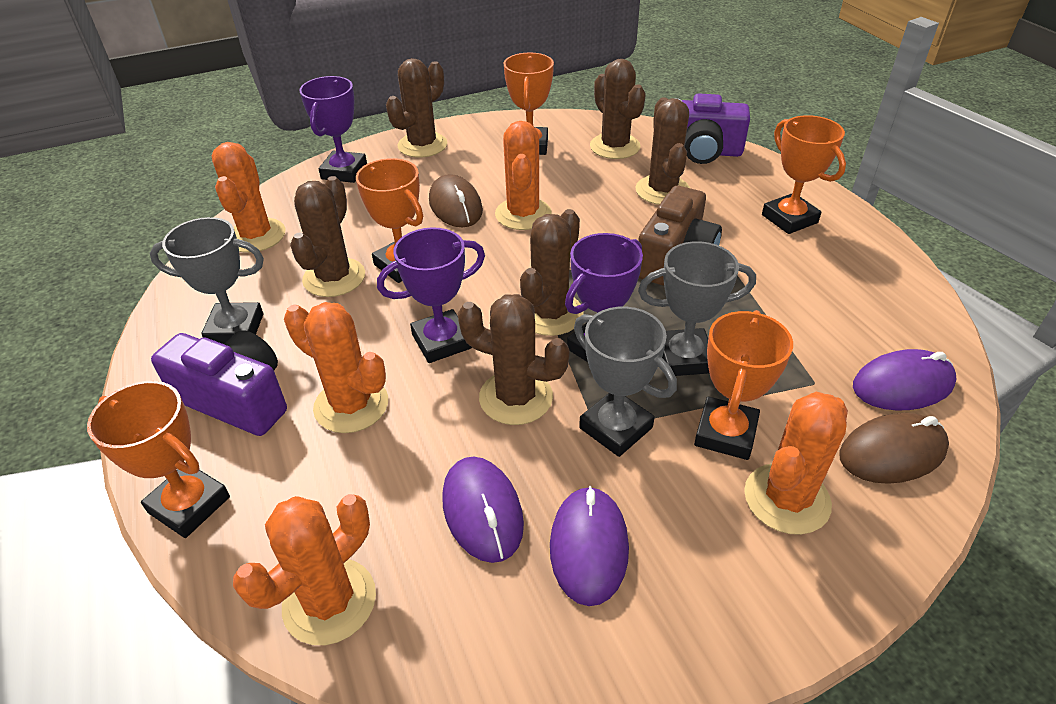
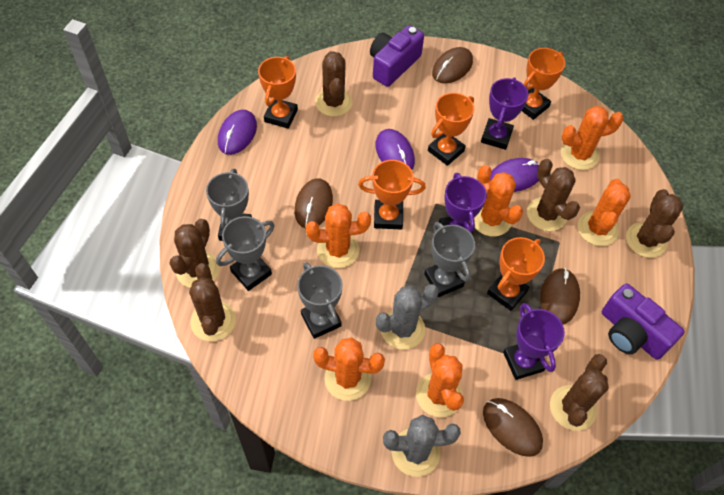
brown camera: [638,186,722,286] = 1 -> none = 0
brown mouse: [429,174,483,227] [839,413,949,484] = 2 -> [294,178,333,229] [432,47,473,84] [483,398,543,457] [540,268,580,324] = 4
grey cactus: none = 0 -> [376,284,439,349] [383,415,461,477] = 2
grey trophy: [150,217,264,344] [574,307,677,457] [638,241,756,376] = 3 -> [206,169,252,241] [216,216,275,291] [297,262,343,339] [424,222,475,297] = 4
orange cactus: [212,142,285,253] [233,494,376,645] [284,302,388,433] [495,121,552,230] [744,392,848,535] = 5 -> [306,203,371,268] [313,337,385,401] [416,343,464,417] [474,165,523,237] [561,106,624,170] [578,179,631,246] = 6

